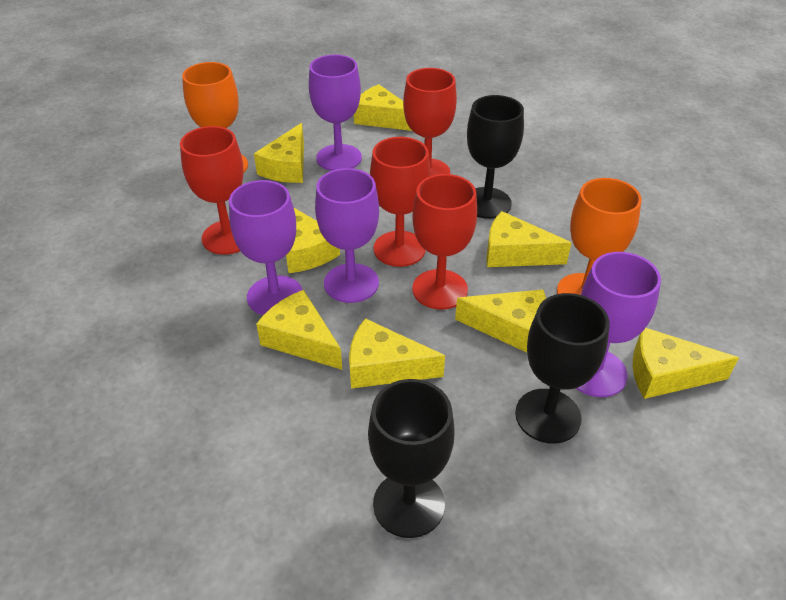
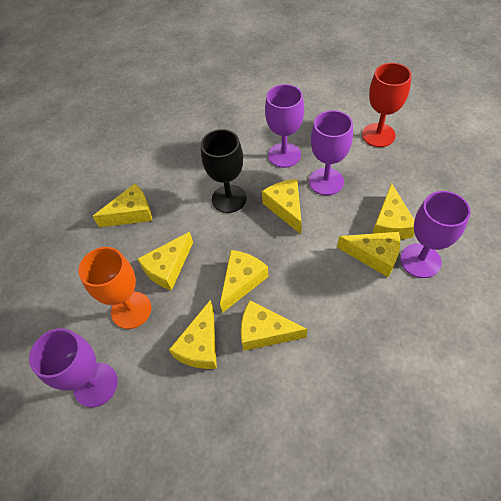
black goblet: [368,379,455,538] [467,95,524,219] [515,293,610,444] = 3 -> [201,129,247,213] = 1
orange goblet: [182,62,248,172] [557,178,642,295] = 2 -> [78,247,151,329] = 1
red goblet: [180,126,244,255] [370,137,431,267] [403,68,457,176] [412,174,477,310] = 4 -> [362,63,412,147] = 1

